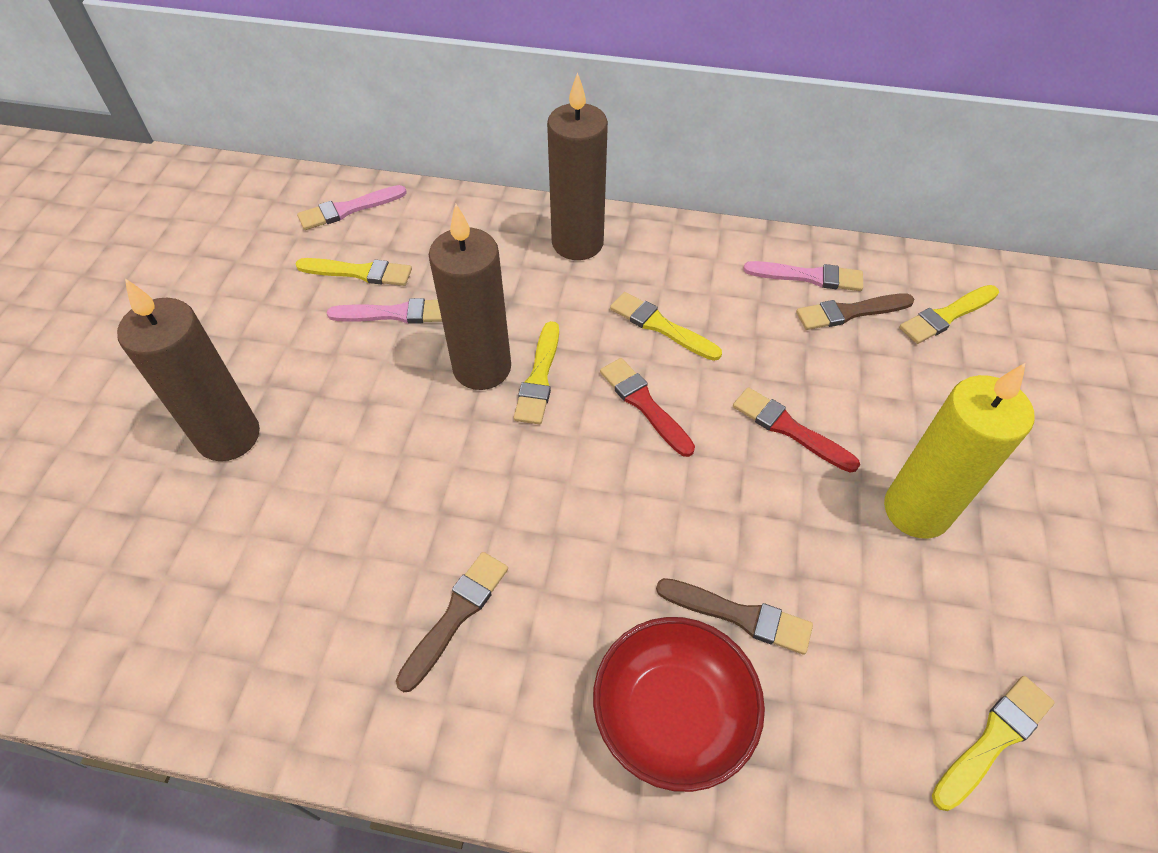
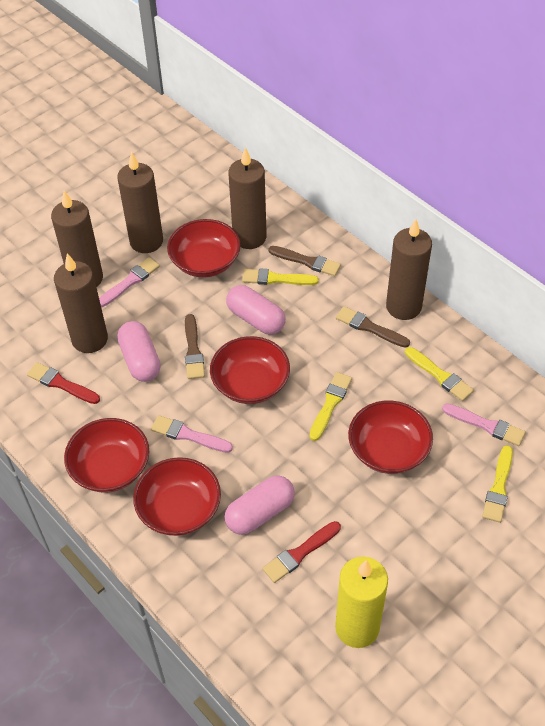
brown candle: [117,278,260,461] [429,204,511,390] [547,72,608,260] = 3 -> [51,191,103,287] [54,253,108,353] [117,152,163,253] [228,147,267,249] [386,219,432,320] = 5
pink capsule: none = 0 -> [117,321,161,382] [225,475,295,535] [226,285,286,335] = 3
red bowl: [593,617,765,792] = 1 -> [64,418,149,493] [133,457,221,536] [167,219,241,278] [210,336,290,404] [348,401,433,474] = 5
yellow brush: [296,258,412,286] [514,321,559,424] [610,292,722,361] [899,285,999,344] [932,676,1055,811] = 5 -> [242,268,319,285] [309,372,352,441] [405,347,474,401] [482,445,513,523] = 4

